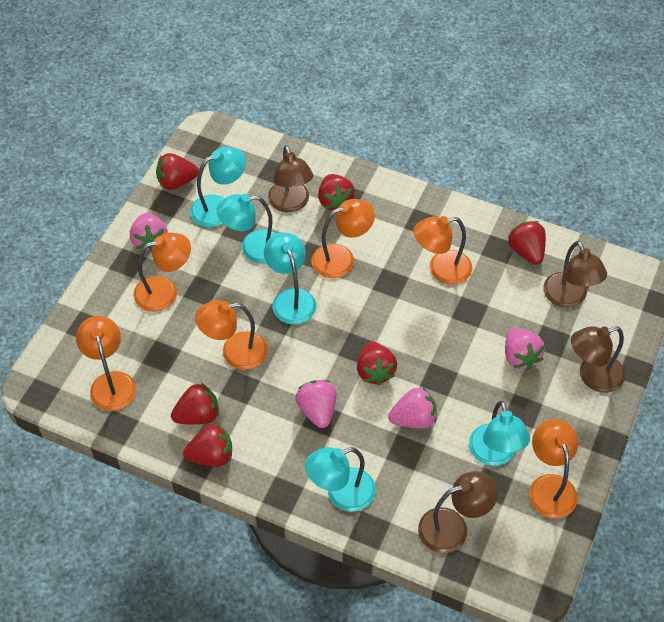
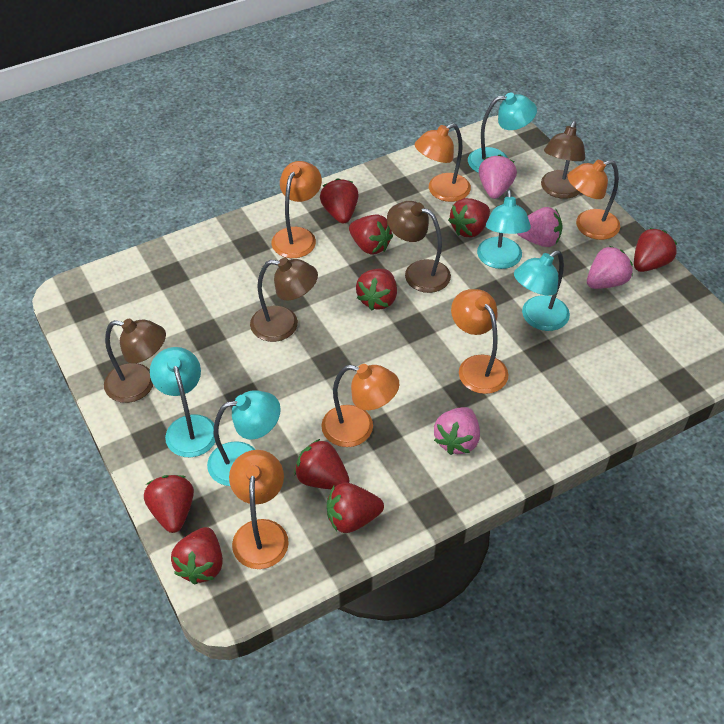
red strawberry: [156,153,199,190] [171,383,219,425] [183,425,232,467] [318,174,355,211] [357,341,397,385] [508,221,546,265] = 6 -> [144,475,194,533] [171,527,223,584] [294,439,349,489] [320,178,359,224] [327,482,384,533] [349,215,393,255] [356,269,397,310] [448,198,490,238] [634,228,677,272] = 9

